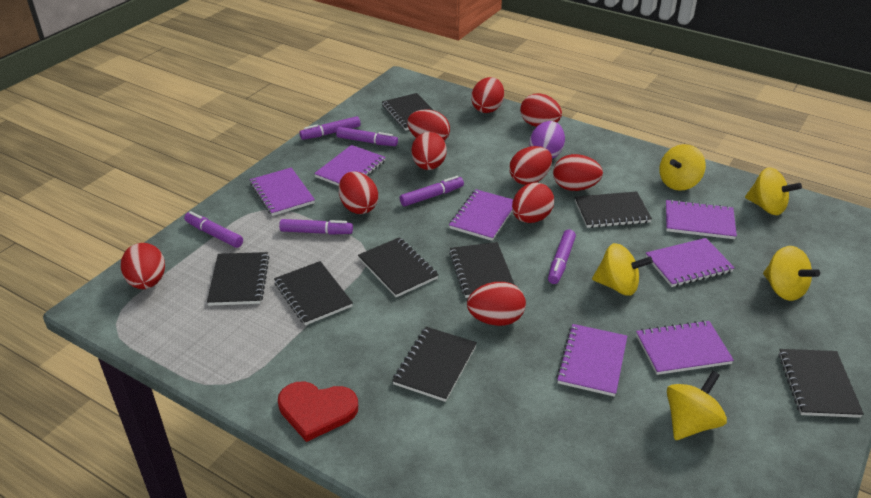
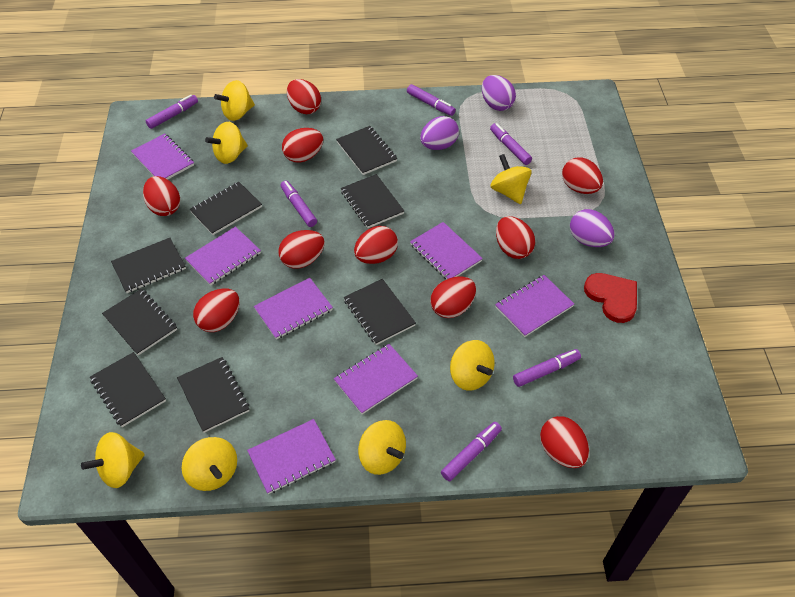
purple egg: [530,121,565,159] = 1 -> [420,116,459,150] [482,75,516,111] [570,209,615,247] = 3
yellow spinning top: [592,243,653,296] [659,144,706,191] [667,371,727,440] [745,167,802,215] [763,246,820,301] = 5 -> [81,432,145,488] [182,437,237,491] [205,122,248,164] [214,80,255,121] [358,420,406,475] [450,340,495,391] [490,154,532,204] = 7

